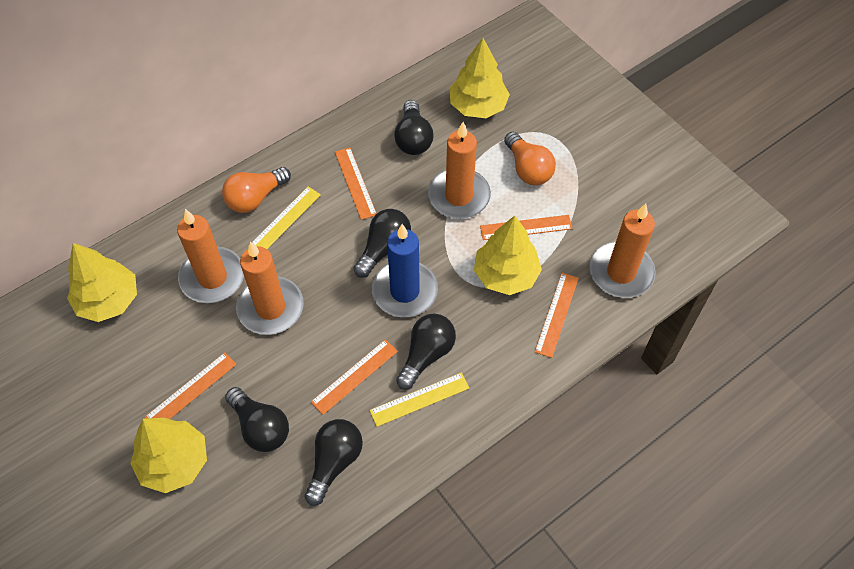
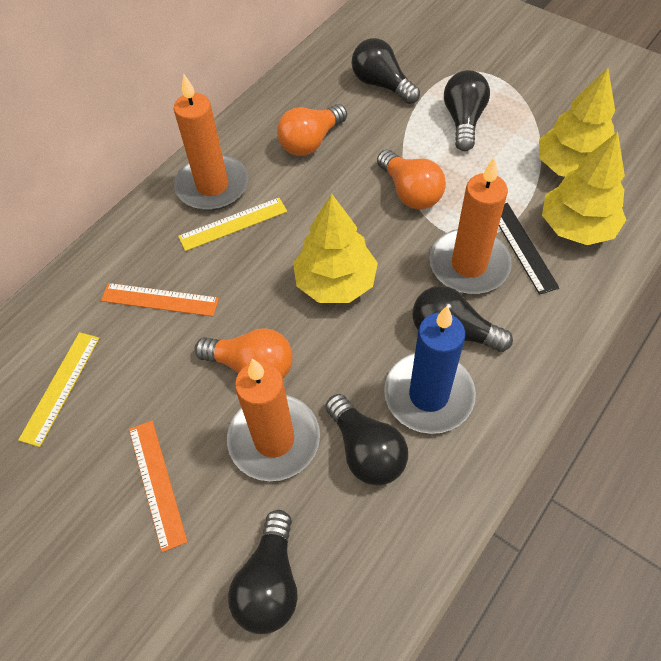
black ruler: none = 0 -> [499,203,560,295] = 1
orange candle: [177,209,244,303] [236,242,304,335] [428,122,491,219] [589,204,656,298] = 4 -> [174,74,248,211] [227,359,320,481] [429,157,512,294] = 3
orange light bulb: [222,167,291,213] [504,132,556,185] = 2 -> [195,328,293,378] [277,104,347,156] [377,150,446,209] = 3
orange ruler: [145,352,237,419] [311,339,398,415] [335,147,377,220] [480,215,573,240] [535,273,579,358] = 5 -> [101,283,219,316] [129,421,188,552] = 2
yellow tree: [67,243,137,322] [130,418,207,493] [450,38,510,118] [474,216,542,295] = 4 -> [293,194,378,303] [539,68,615,177] [542,132,626,245] = 3

